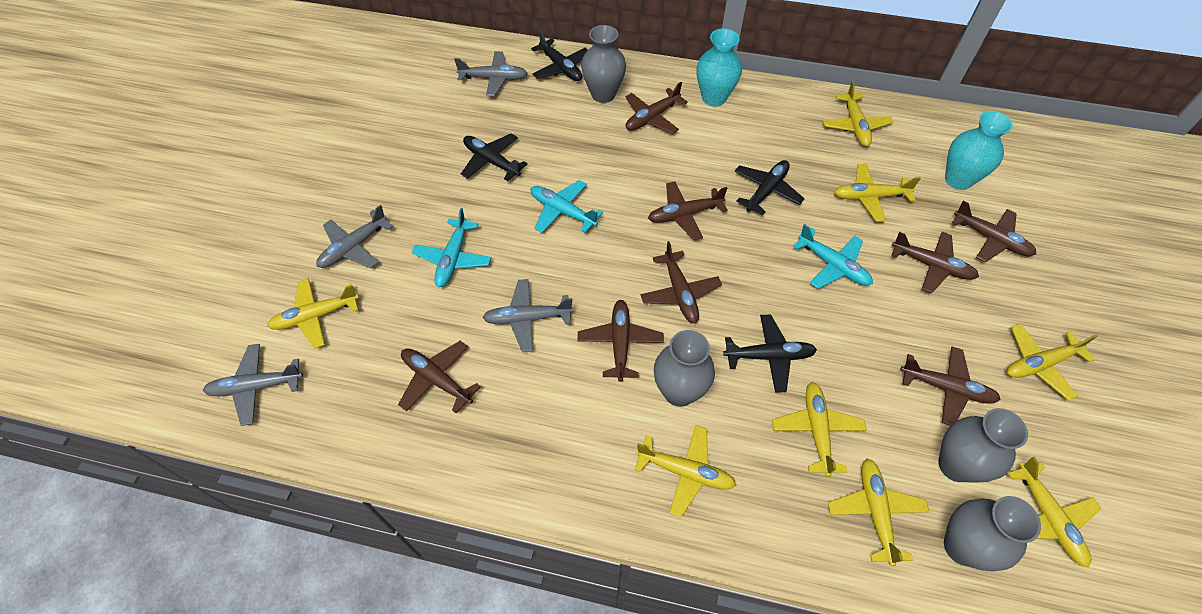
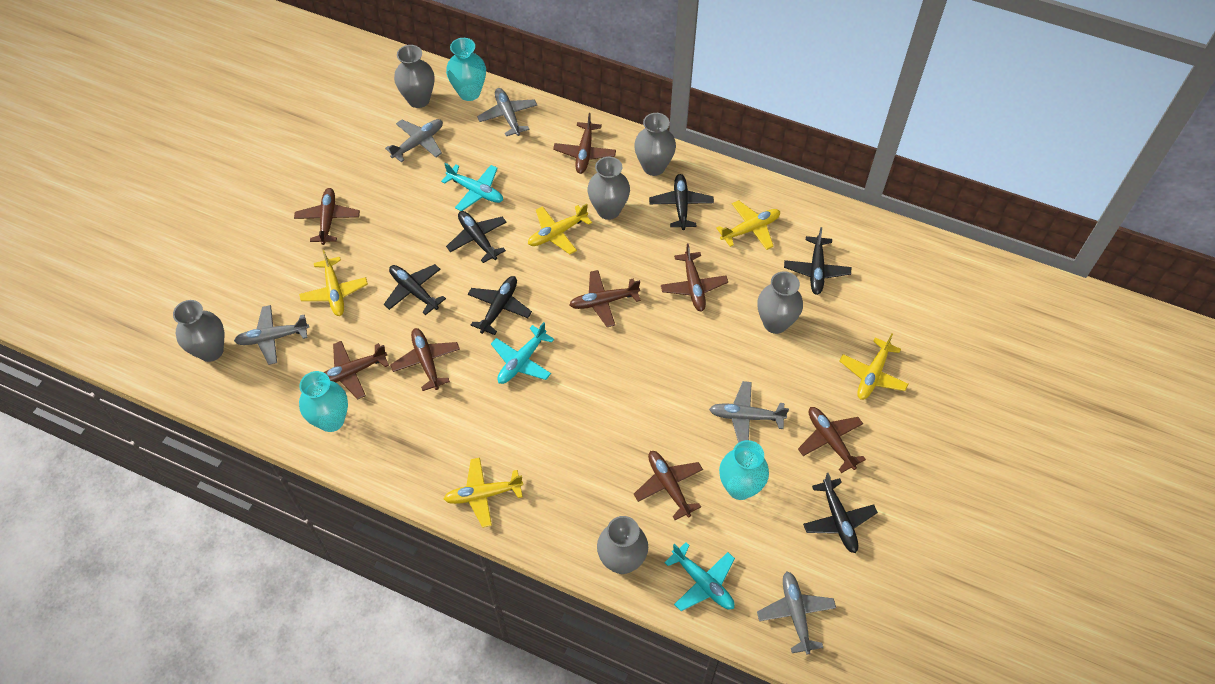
black plane: [461,133,527,181] [531,30,588,81] [723,315,817,393] [734,160,805,215] = 4 -> [384,264,446,315] [446,211,507,263] [468,276,532,335] [649,174,714,230] [784,227,851,295] [803,473,878,553] = 6
grey plane: [203,344,303,426] [316,205,393,268] [454,51,528,96] [482,279,573,352] = 4 -> [234,305,309,365] [385,119,443,162] [477,88,537,136] [709,381,789,443] [757,572,836,655] = 5
grey vase: [581,25,626,103] [654,330,715,407] [938,408,1028,483] [944,496,1041,571] = 4 -> [173,300,224,362] [394,45,434,108] [587,157,630,220] [597,516,648,574] [634,113,676,176] [757,271,803,334] = 6
turquoise vase: [696,28,742,107] [945,111,1013,190] = 2 -> [299,371,348,432] [446,38,486,101] [719,440,769,500] = 3
yellow plane: [267,278,359,349] [635,425,736,517] [772,382,867,477] [822,81,893,146] [828,458,929,566] [834,164,921,222] [1007,323,1097,401] [1008,457,1101,568] = 8 -> [299,250,368,316] [444,458,523,528] [528,204,592,254] [717,200,780,250] [840,333,908,400] = 5

